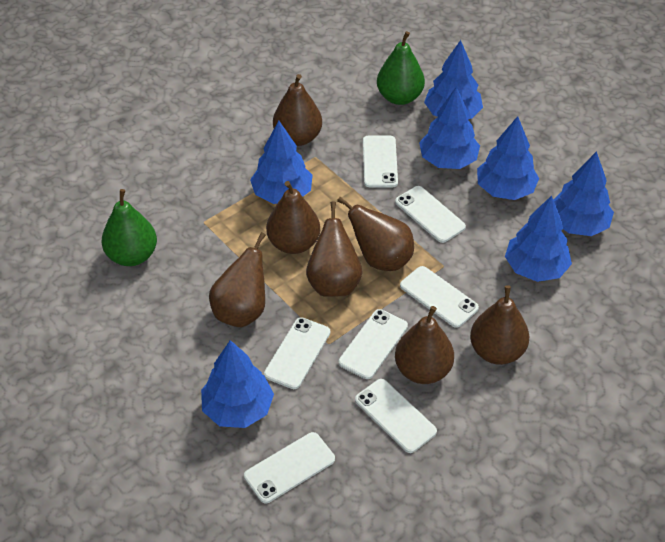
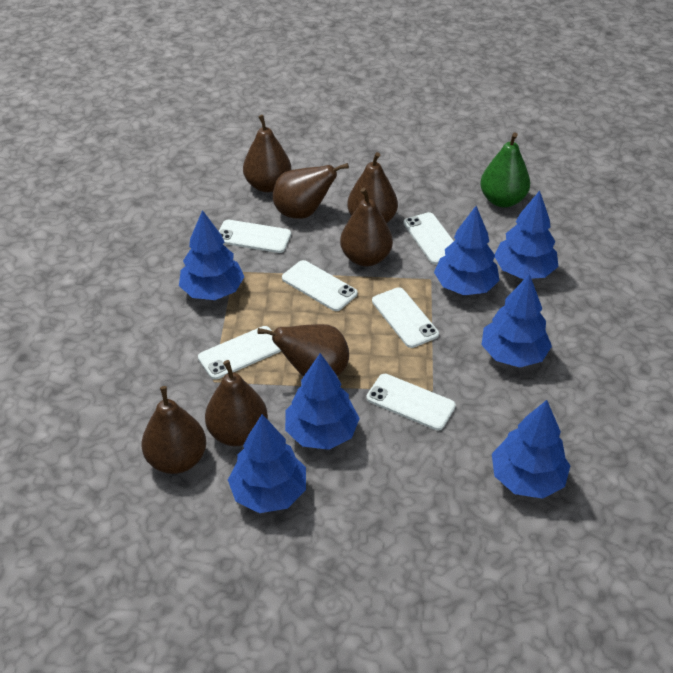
green pear: [102,189,157,266] [377,31,425,105] = 2 -> [480,132,530,207] = 1
white phone: [244,432,335,503] [264,317,330,389] [339,309,408,379] [355,379,437,453] [363,136,398,187] [395,186,466,243] [400,266,479,328] = 7 -> [198,326,281,380] [219,220,291,253] [282,260,358,311] [367,374,456,431] [372,287,439,348] [403,212,454,264] = 6

